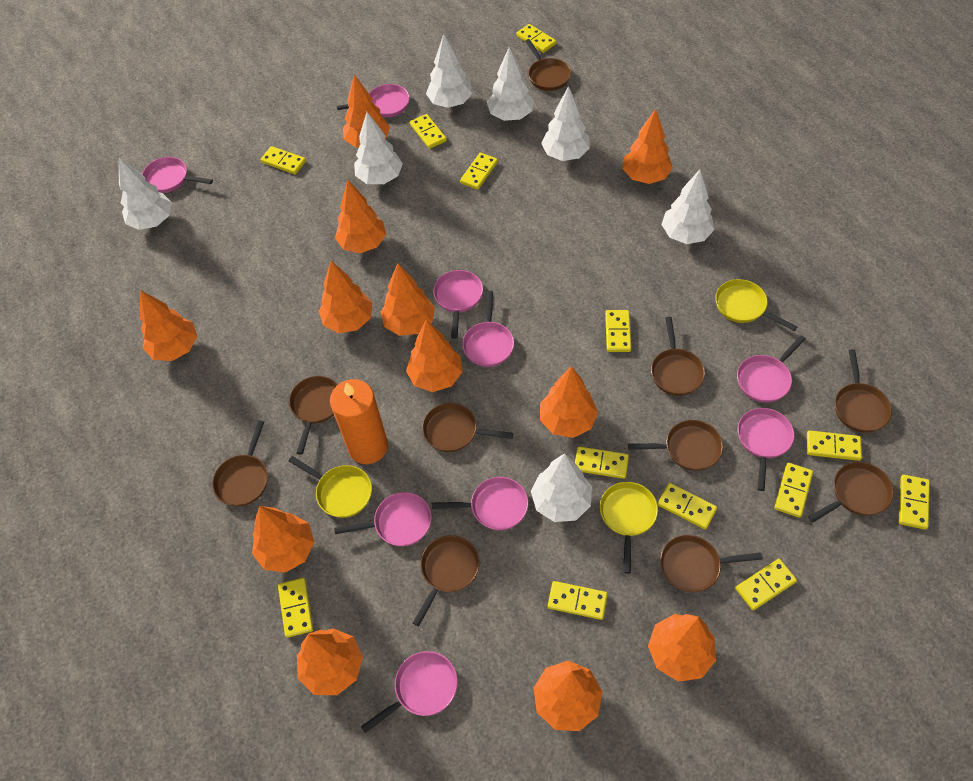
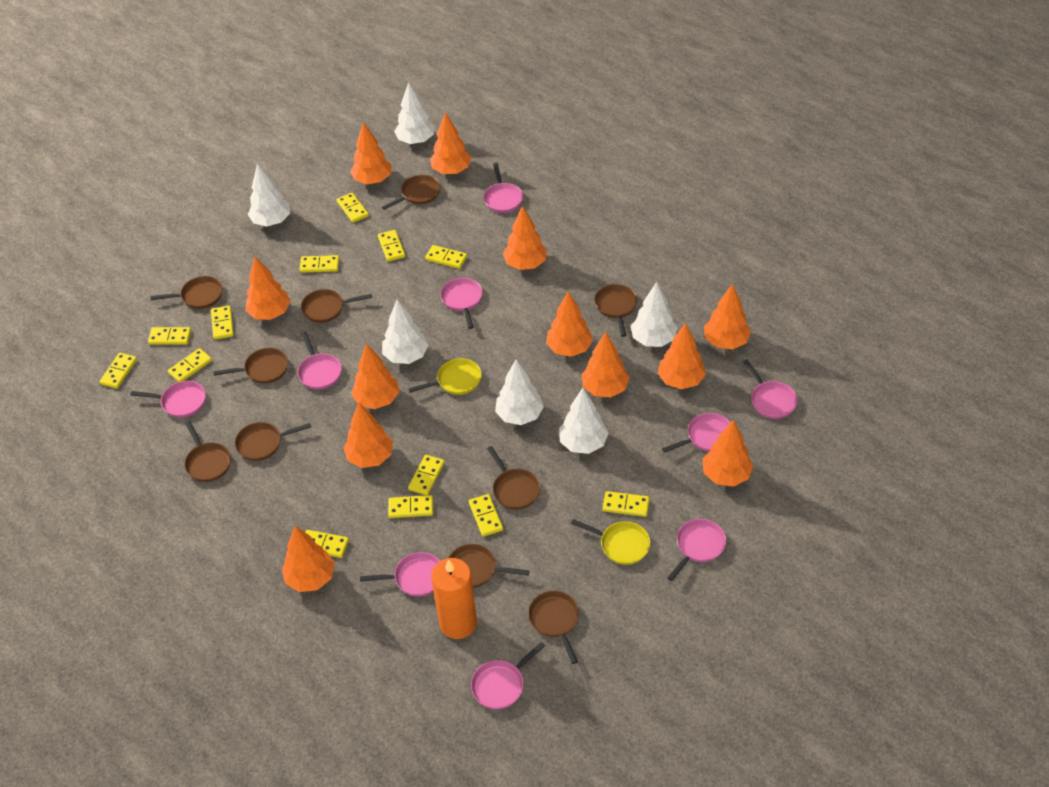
white tree: [119,158,172,230] [354,112,403,184] [426,34,472,108] [487,47,534,121] [531,453,592,522] [541,86,590,161] [661,170,714,244] = 7 -> [248,163,290,227] [382,299,428,364] [394,82,434,144] [495,359,544,425] [559,388,608,454] [631,282,678,347] = 6
yellow pan: [289,456,372,518] [600,482,658,574] [715,279,797,331] = 3 -> [408,358,482,395] [571,519,651,565] = 2

